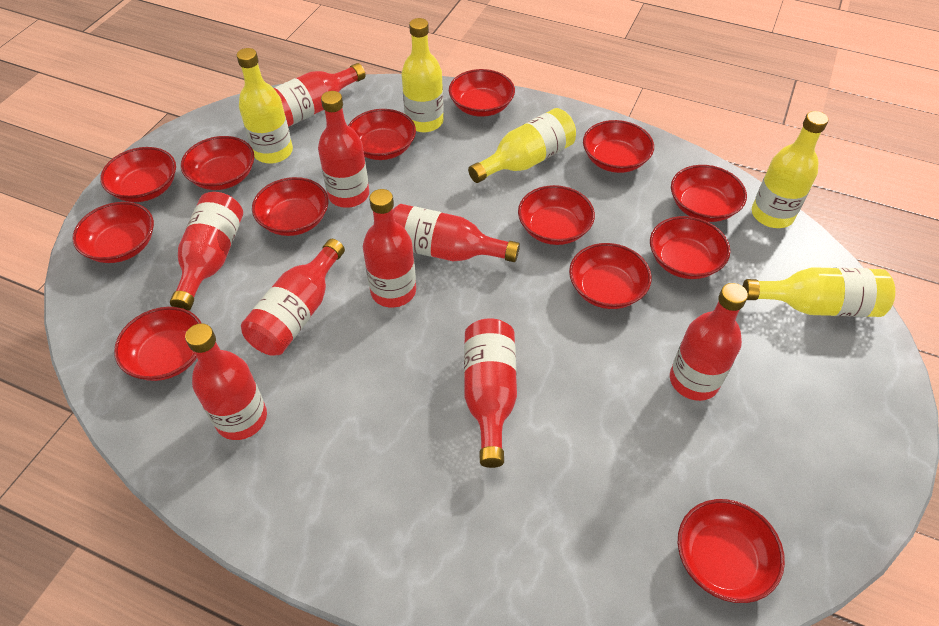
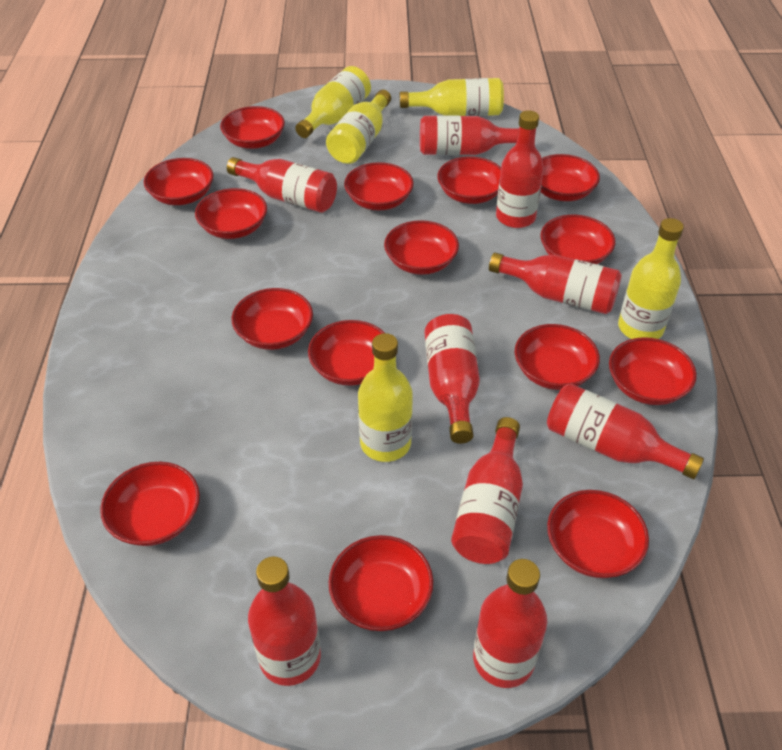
red bowl: [72,202,154,263] [100,147,176,202] [114,307,201,381] [181,136,254,190] [252,177,328,236] [348,109,416,160] [449,69,515,117] [518,185,595,245] [569,243,652,309] [583,120,654,173] [650,216,730,279] [671,165,747,222] [678,499,785,603] = 13 -> [100,462,200,546] [144,158,214,205] [195,188,267,239] [220,106,285,149] [232,288,313,350] [308,320,385,386] [328,535,433,631] [344,162,414,210] [384,220,459,275] [437,156,501,204] [514,324,600,390] [540,214,615,264] [541,154,600,201] [547,490,649,578] [609,337,697,405] = 15

